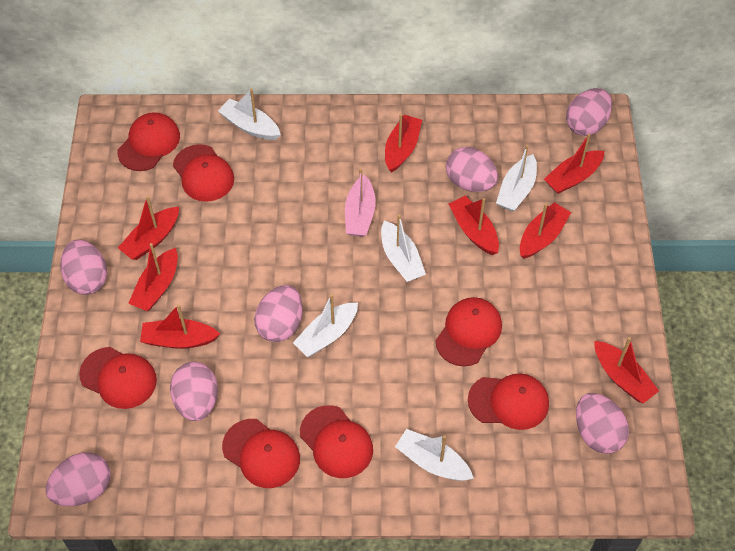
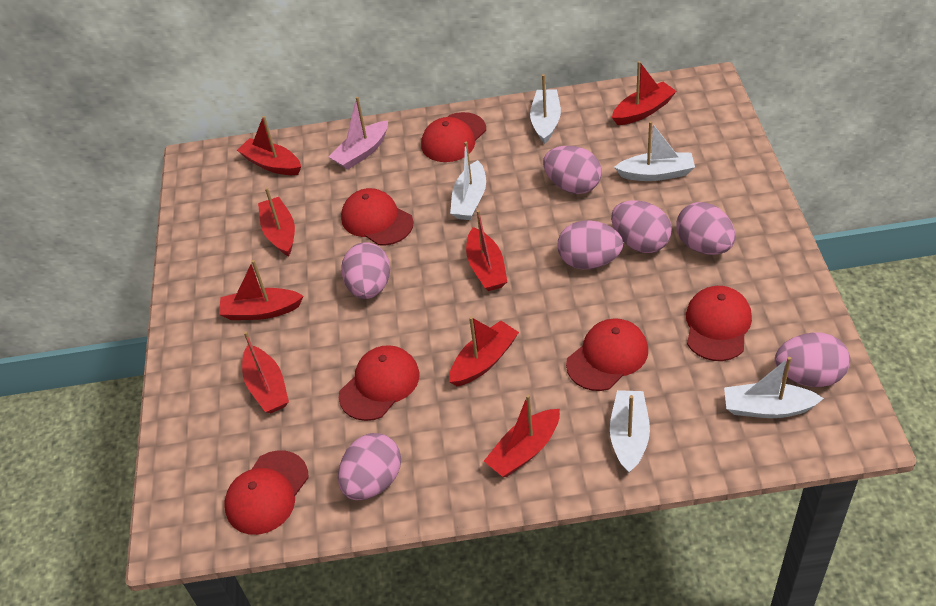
red cap: [79,347,157,409] [117,112,180,171] [173,144,234,202] [222,419,300,488] [300,405,373,478] [436,297,502,366] [468,374,549,430] = 7 -> [224,450,309,535] [339,345,419,421] [341,188,414,245] [421,112,486,162] [566,318,648,391] [686,286,752,361] = 6

